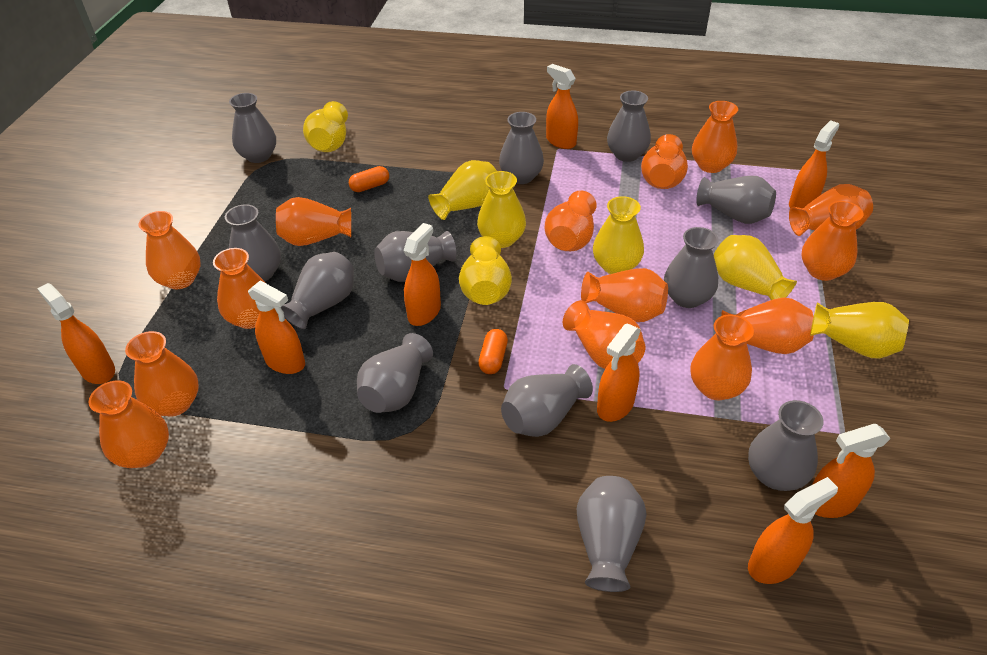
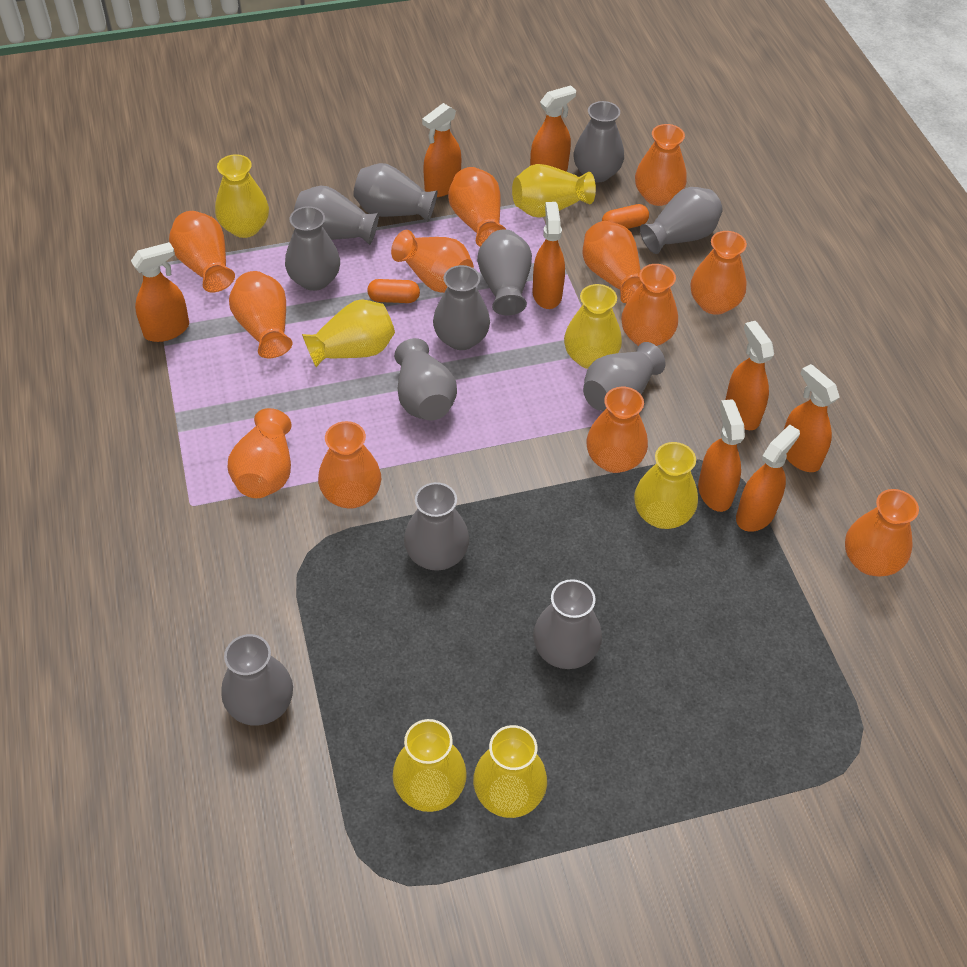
orange vase: [88,380,169,468] [125,331,199,417] [139,211,201,289] [213,248,265,329] [276,197,351,246] [544,191,597,251] [563,300,645,369] [581,268,668,322] [641,134,688,189] [690,314,754,400] [692,101,738,173] [721,297,814,354] [789,184,873,236] [802,201,864,281] = 14 -> [169,211,235,292] [228,408,292,498] [229,271,293,358] [318,421,381,509] [391,230,474,293] [448,167,507,247] [583,221,642,303] [586,387,648,473] [621,264,678,346] [635,124,687,206] [691,231,747,315] [845,489,919,577] = 12

